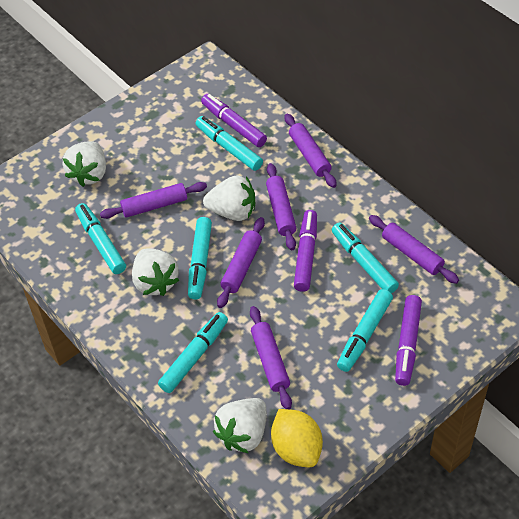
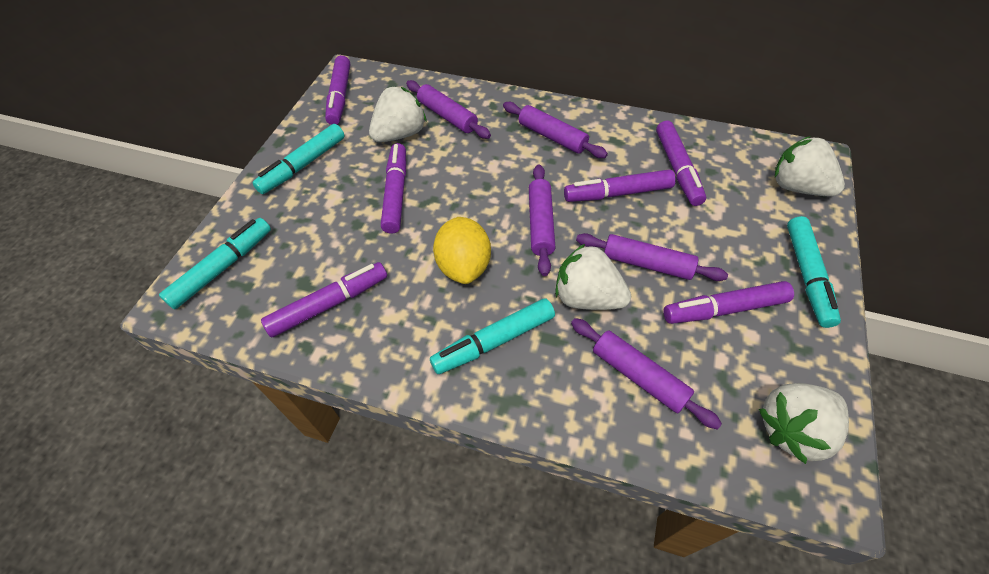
purple marker: [201,94,267,147] [294,210,317,292] [395,295,422,386] = 3 -> [261,262,387,338] [325,55,350,125] [381,143,406,234] [564,169,676,202] [656,120,706,206] [663,281,794,324] = 6
purple rolling pin: [100,182,207,219] [217,217,265,308] [250,306,292,409] [266,163,296,250] [285,114,337,188] [369,215,459,284] = 6 -> [406,80,491,139] [503,102,608,158] [529,164,556,276] [571,318,722,430] [576,233,728,281] = 5
turquoise marker: [75,203,126,274] [158,312,228,393] [188,217,212,300] [196,116,263,171] [332,223,399,293] [337,289,393,372] = 6 -> [159,218,271,309] [253,124,345,194] [430,298,555,374] [787,216,841,328] = 4

